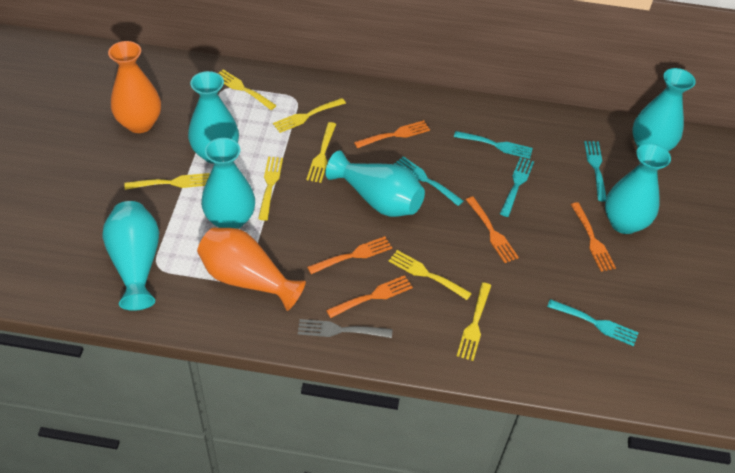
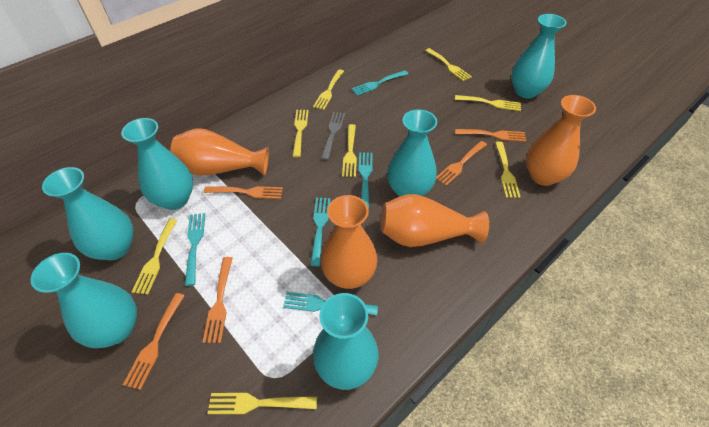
orange vase: [108,41,161,133] [197,227,306,311] = 2 -> [170,129,269,176] [320,195,378,289] [381,194,489,247] [526,95,596,186] = 4
yellow fork: [124,173,210,190] [219,69,277,110] [258,156,283,220] [273,98,346,133] [306,122,336,183] [389,250,472,300] [457,282,491,361] = 7 -> [132,219,177,294] [207,393,317,414] [292,110,309,157] [313,69,344,110] [342,124,357,177] [425,48,472,81] [455,95,521,111] [495,141,520,198] = 8

